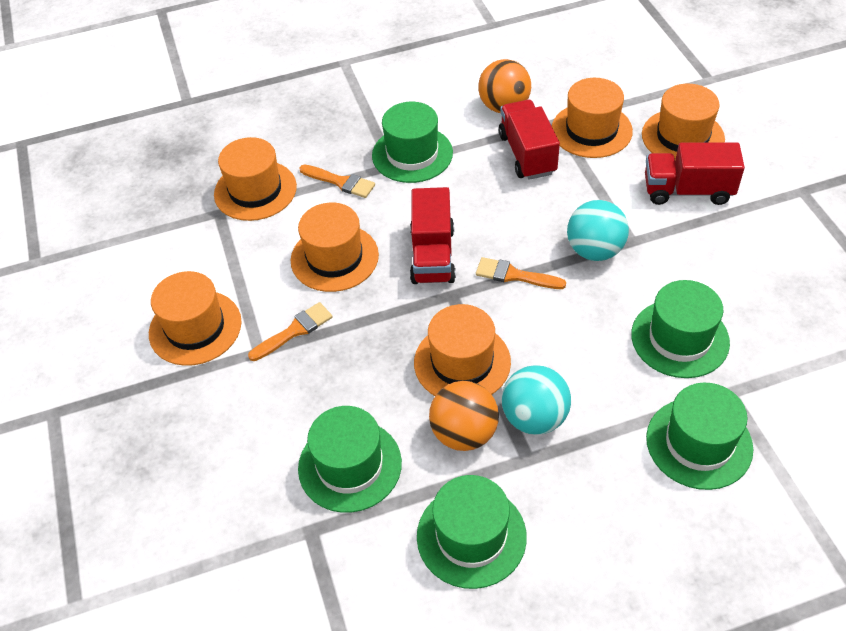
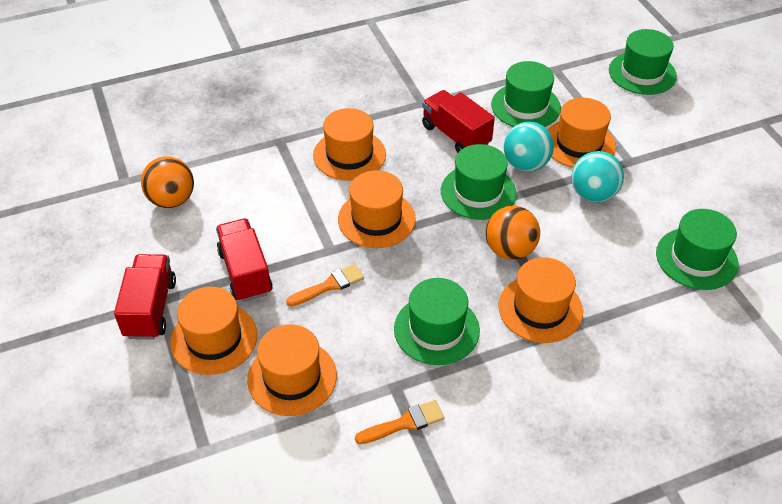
orange brush: [248,302,333,361] [299,165,375,198] [476,257,566,289] = 3 -> [286,264,364,306] [355,400,445,444] = 2

